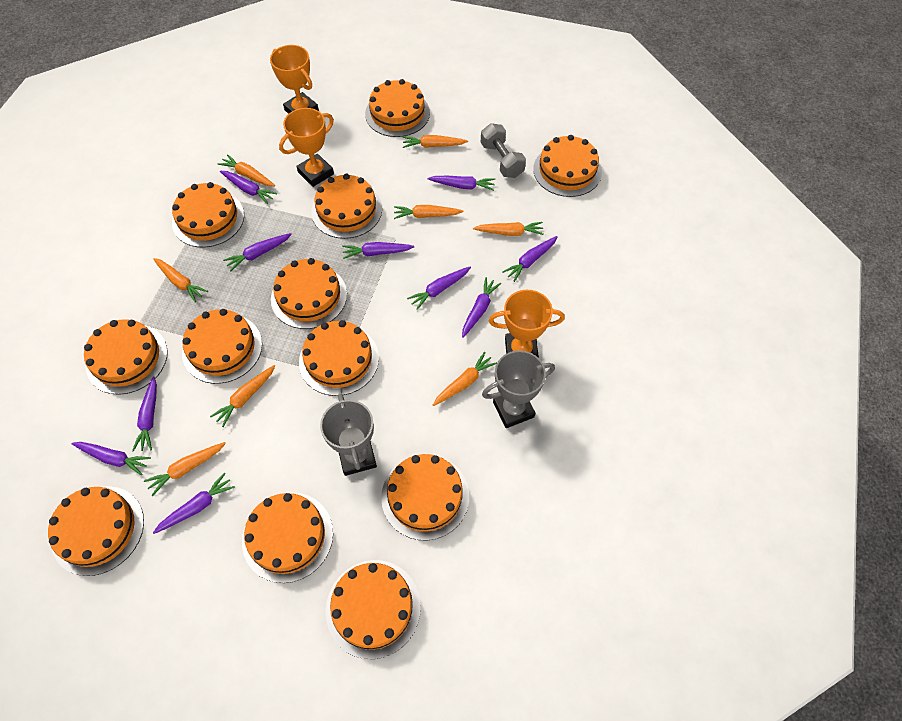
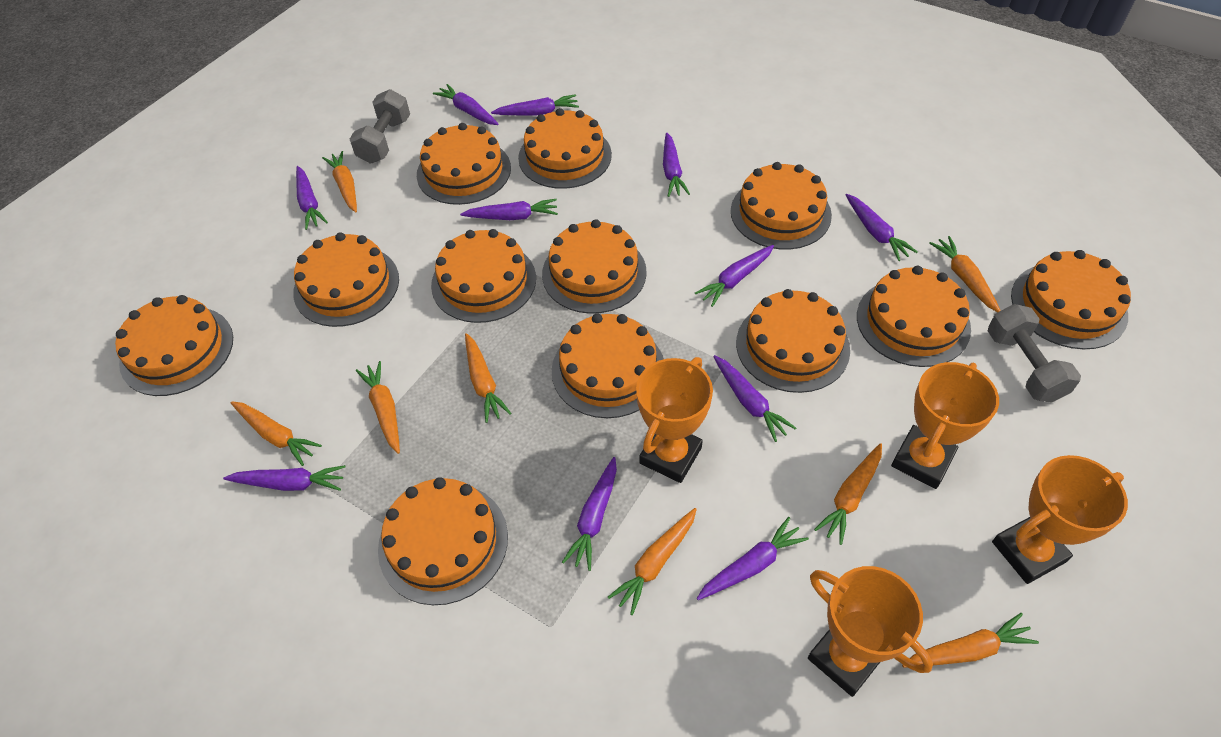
grey dumbbell: [481,123,526,178] = 1 -> [350,89,410,163] [988,304,1081,403] = 2
grey trophy: [320,393,377,476] [482,350,555,428] = 2 -> none = 0
orange trophy: [270,45,319,114] [279,108,334,187] [489,290,565,358] = 3 -> [636,357,713,483] [808,566,933,697] [891,362,999,489] [992,455,1128,584] = 4
purple carrot: [71,442,151,475] [132,376,157,452] [153,473,235,534] [220,171,277,204] [223,233,292,271] [342,242,414,259] [407,267,471,310] [427,176,495,191] [462,277,501,338] [502,236,558,282] = 10 -> [223,465,345,491] [296,166,328,230] [433,84,499,125] [460,199,558,220] [491,94,579,115] [562,457,617,571] [663,132,690,197] [695,245,774,307] [697,517,809,600] [713,355,796,442] [845,194,918,261] = 11

